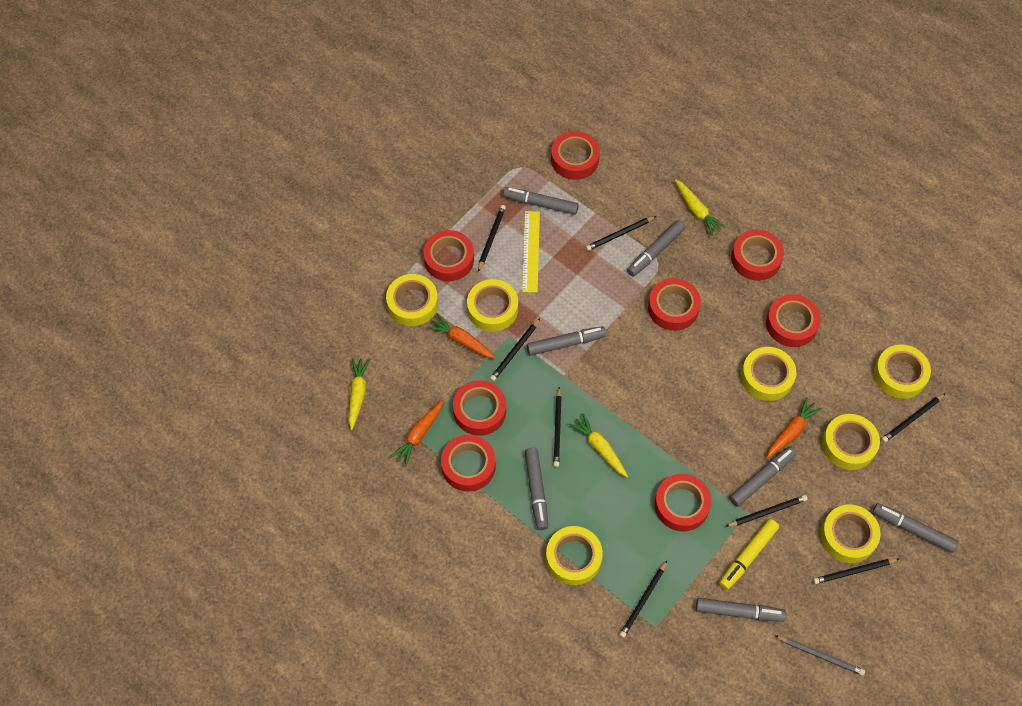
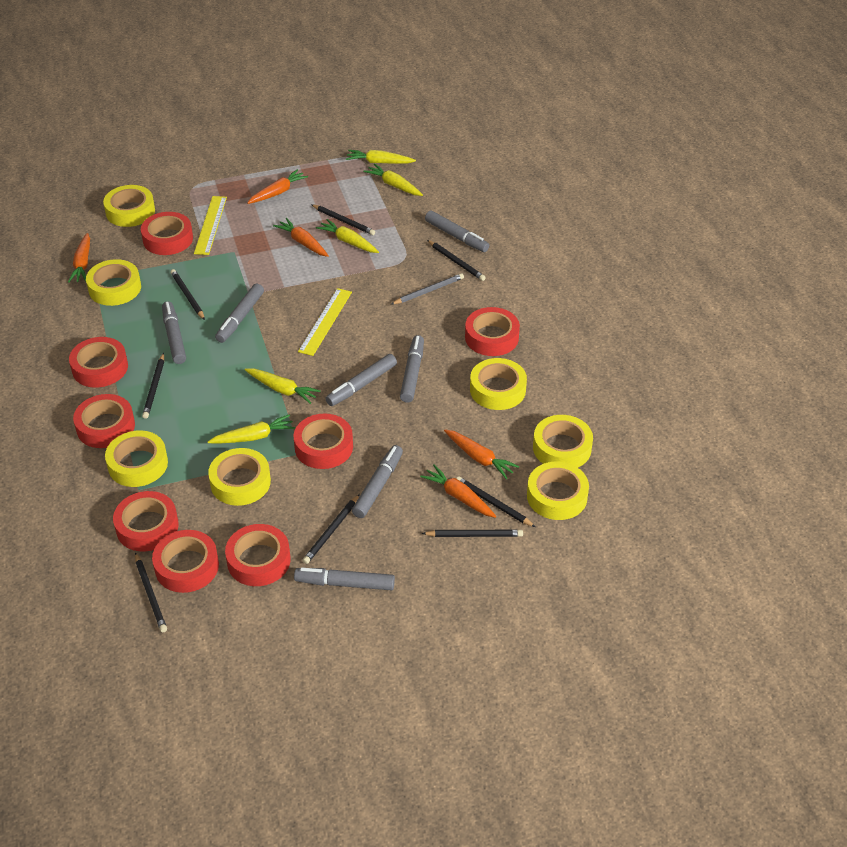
orange carrot: [390,400,444,466] [427,314,496,359] [766,397,822,459] = 3 -> [68,233,90,283] [247,169,308,204] [273,218,329,257] [420,464,496,518] [444,429,519,479] = 5
yellow carrot: [349,357,370,430] [569,413,628,478] [675,179,726,236] = 3 -> [208,414,295,444] [245,368,321,404] [316,219,379,253] [346,150,416,164] [363,163,423,196] = 5
yellow marker: [719,519,779,590] = 1 -> none = 0
yellow ruler: [522,211,540,293] = 1 -> [194,196,227,255] [298,288,352,356] = 2

